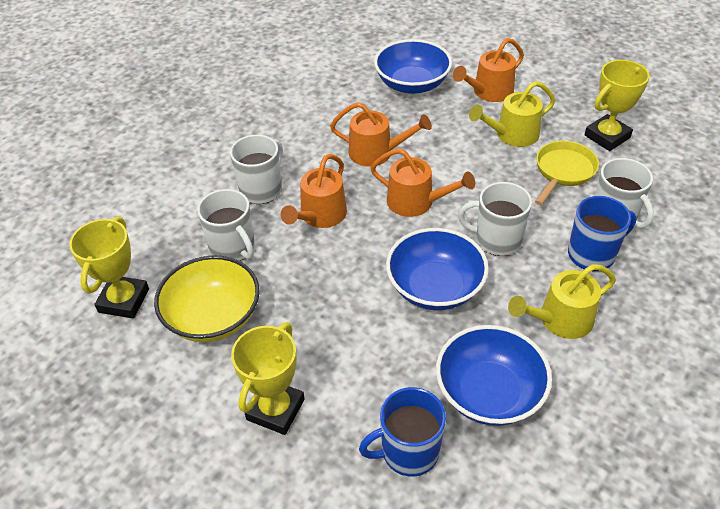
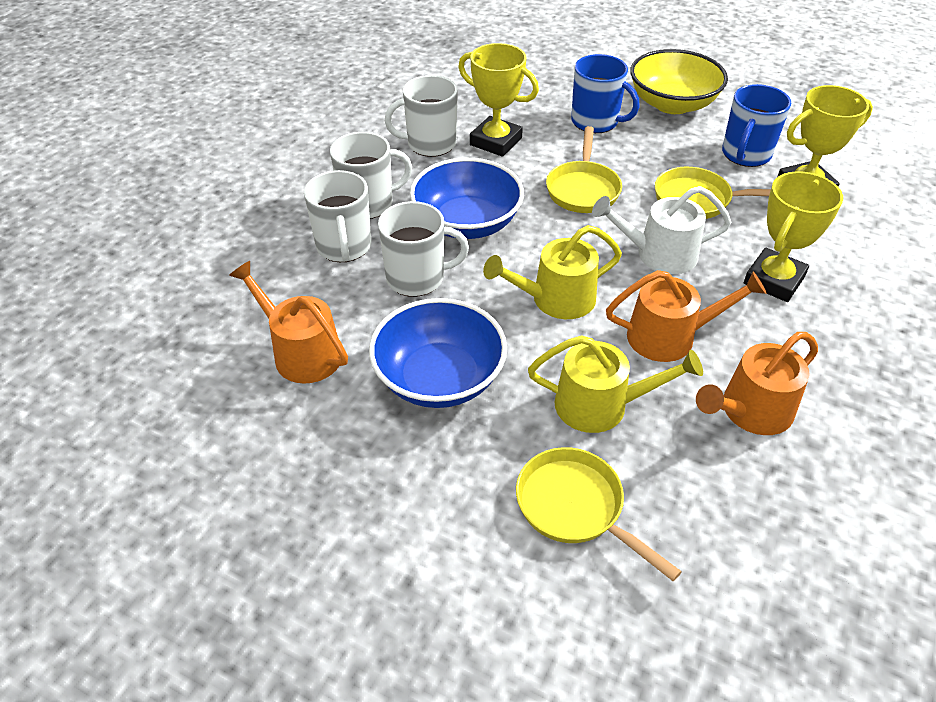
blue bowl: [374,39,452,94] [386,228,489,310] [436,325,552,426] = 3 -> [369,298,507,408] [410,158,524,239] = 2
orange watering can: [281,154,347,228] [330,102,432,167] [370,148,475,217] [453,38,524,102] = 4 -> [229,261,348,384] [606,270,766,362] [696,332,818,435] = 3
white watering can: none = 0 -> [592,186,732,274] = 1
yellow pan: [535,141,599,205] = 1 -> [516,447,682,581] [546,126,622,213] [655,167,771,219] = 3

